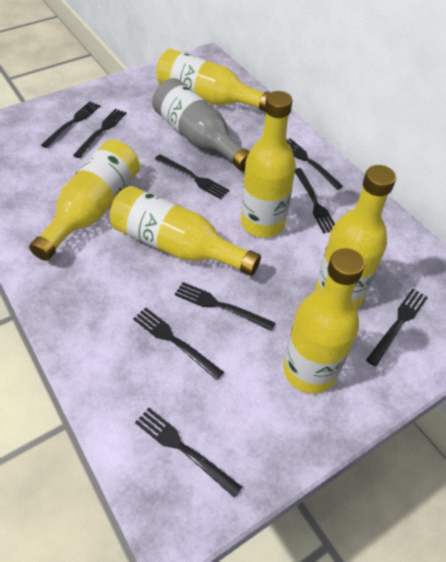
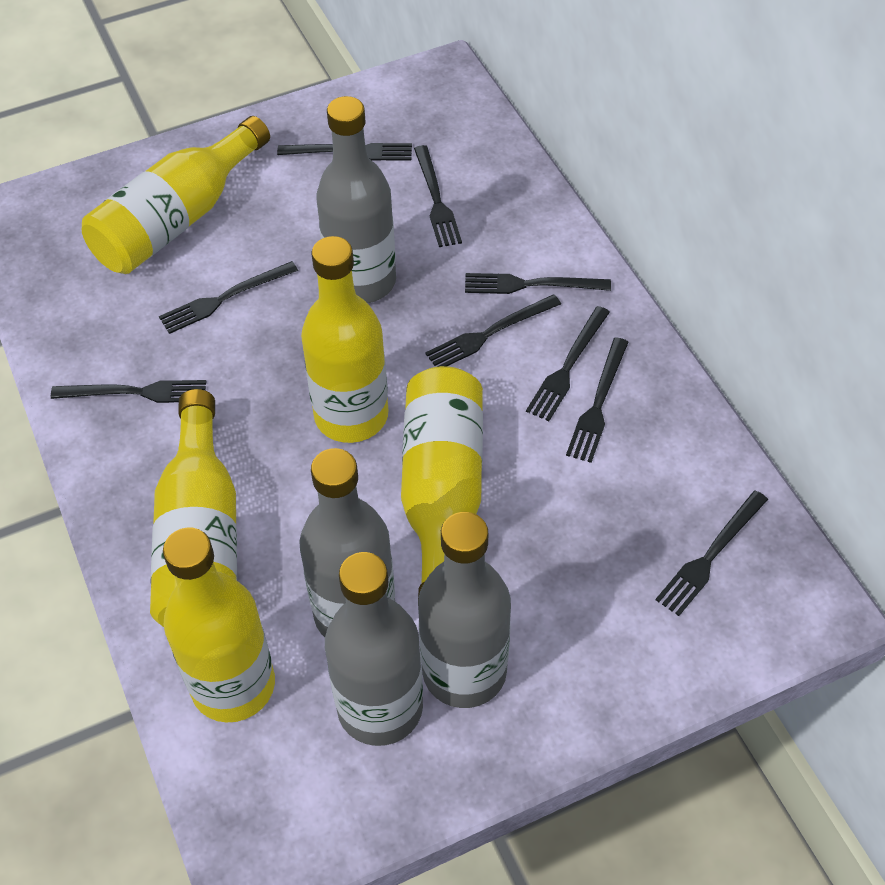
grey bottle: [152,78,250,171] = 1 -> [299,448,395,637] [316,96,396,303] [325,552,423,746] [418,512,511,708] = 4
yellow bottle: [29,140,140,261] [110,186,261,276] [156,49,269,112] [241,91,296,238] [283,248,365,394] [315,165,396,308] = 6 -> [82,116,270,274] [150,389,237,627] [163,528,275,723] [301,236,388,443] [401,366,483,598] = 5

